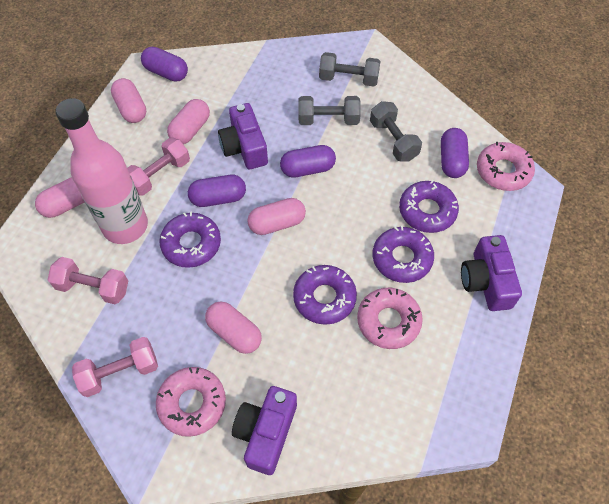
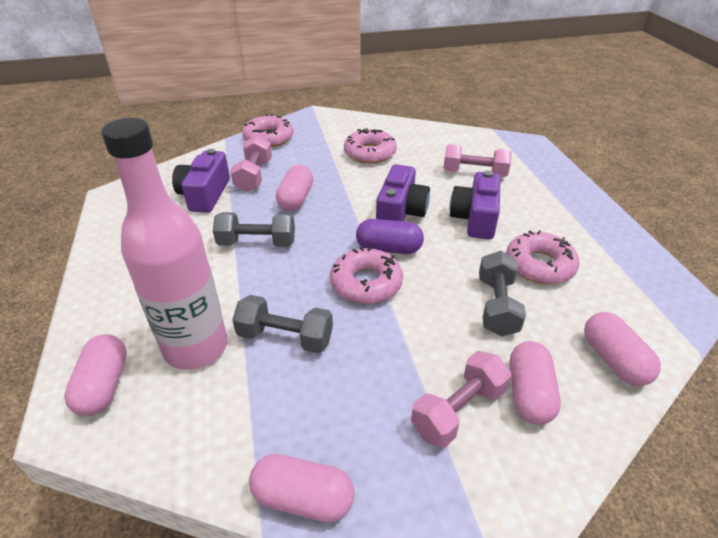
pink donut: [156,367,226,437] [357,288,423,349] [477,142,535,191] = 3 -> [242,114,294,147] [330,246,403,304] [344,128,397,164] [506,230,579,284] = 4
purple capsule: [141,47,188,82] [188,175,246,207] [280,145,336,178] [441,128,469,178] = 4 -> [356,219,424,254] = 1
purple donut: [160,212,221,268] [293,265,357,325] [373,226,434,283] [399,180,459,233] = 4 -> none = 0

